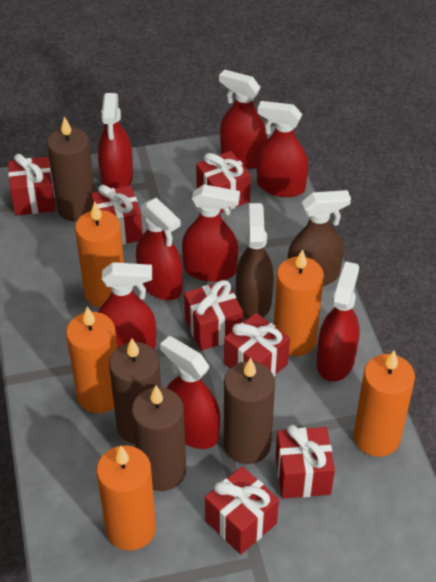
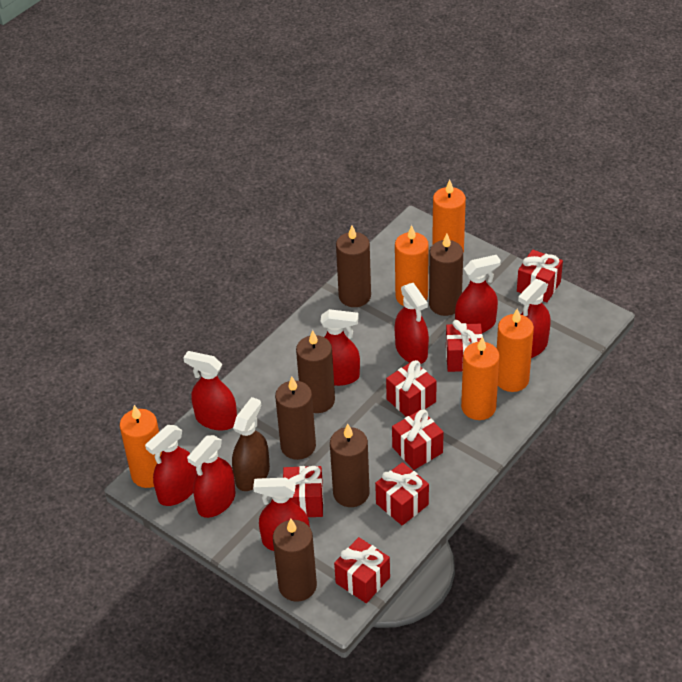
brown candle: [47,116,95,222] [109,338,161,444] [131,385,186,491] [224,357,275,464] = 4 -> [273,518,317,602] [275,377,316,460] [296,330,335,413] [330,424,370,507] [336,226,371,307] [429,233,463,316] = 6
brown spray bottle: [236,203,274,319] [287,190,351,286] = 2 -> [232,397,270,491] = 1

